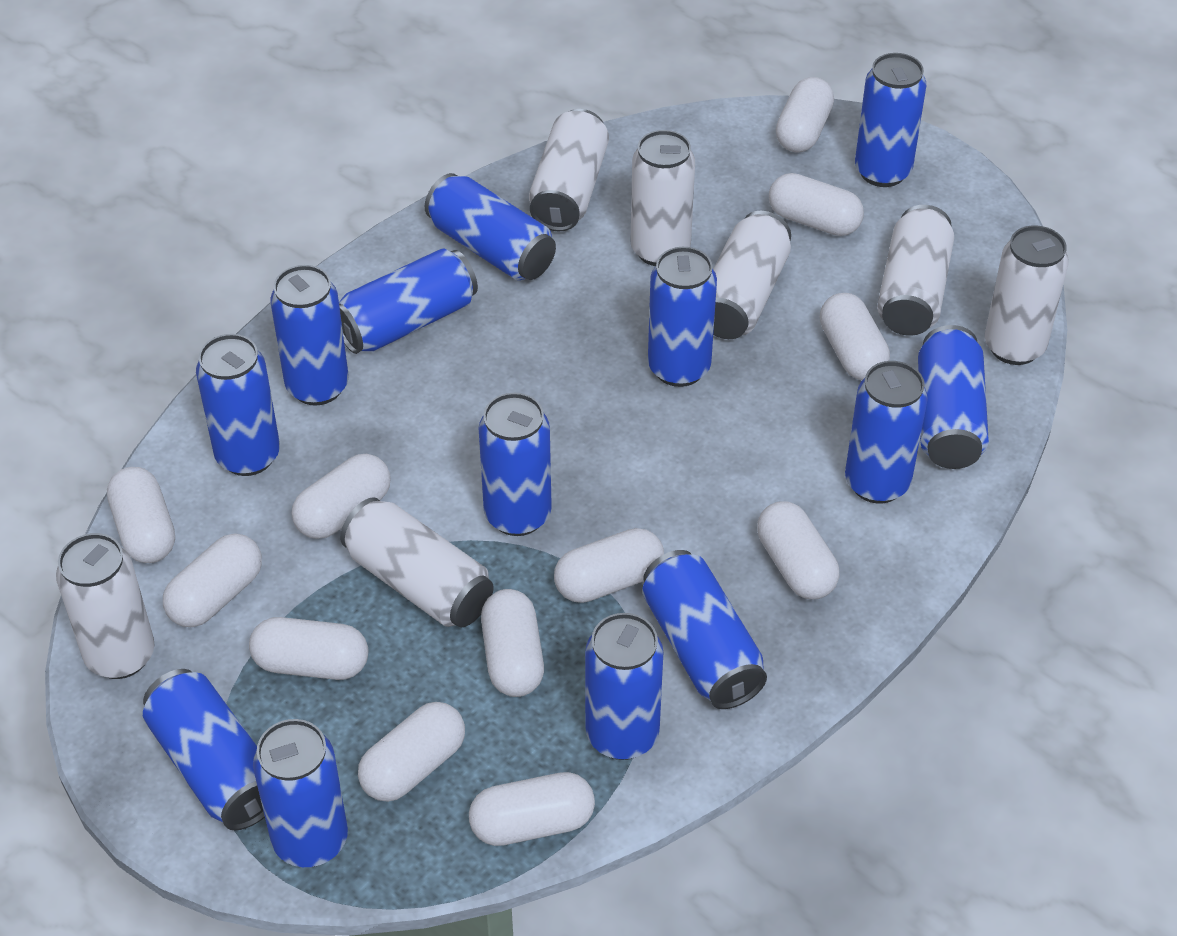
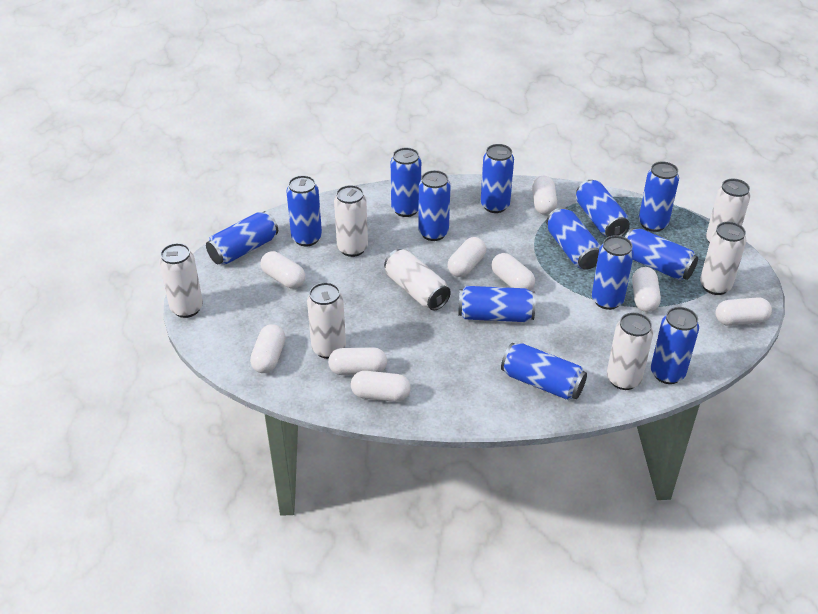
white capsule: [107,467,175,563] [163,533,262,627] [249,617,368,680] [292,454,391,539] [358,702,465,802] [469,772,595,846] [481,589,544,697] [554,528,664,603] [757,502,839,599] [769,173,864,236] [776,77,834,153] [820,293,890,380] = 12 -> [250,324,286,373] [261,251,305,289] [328,347,387,375] [351,371,411,402] [448,237,486,277] [491,253,535,291] [532,176,557,215] [632,267,661,312] [716,297,772,326] = 9

